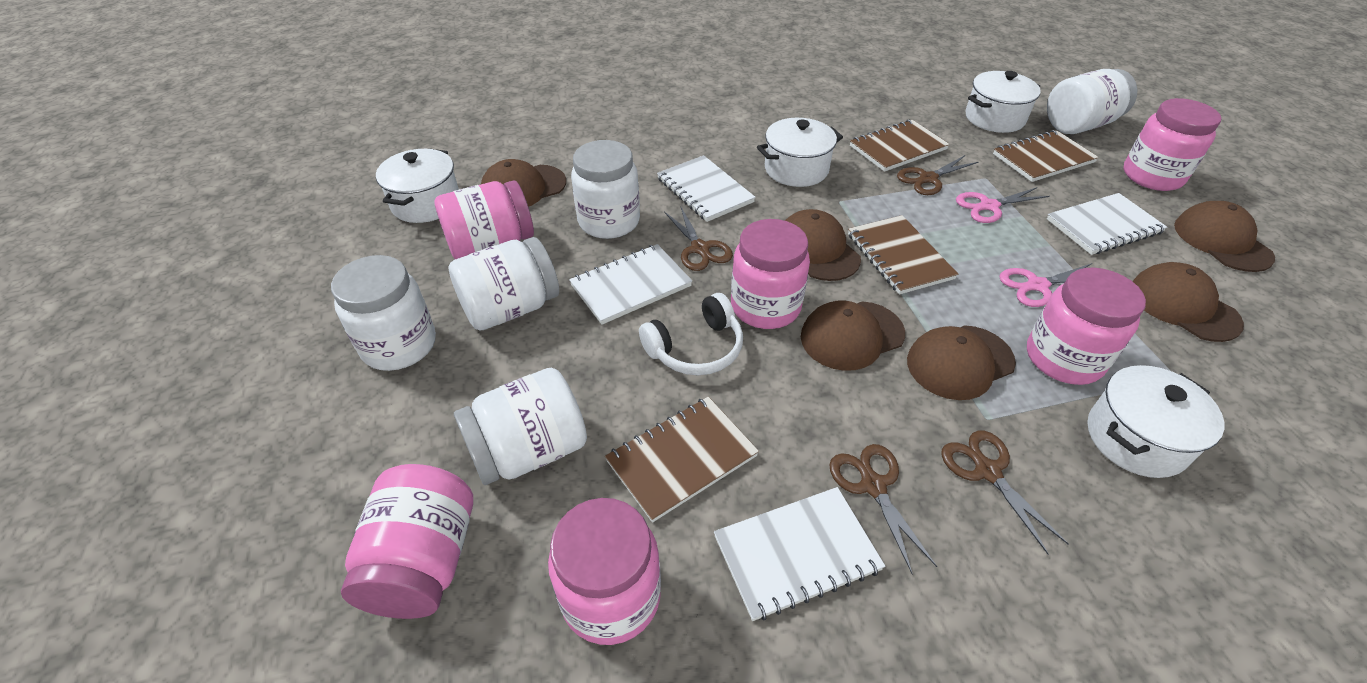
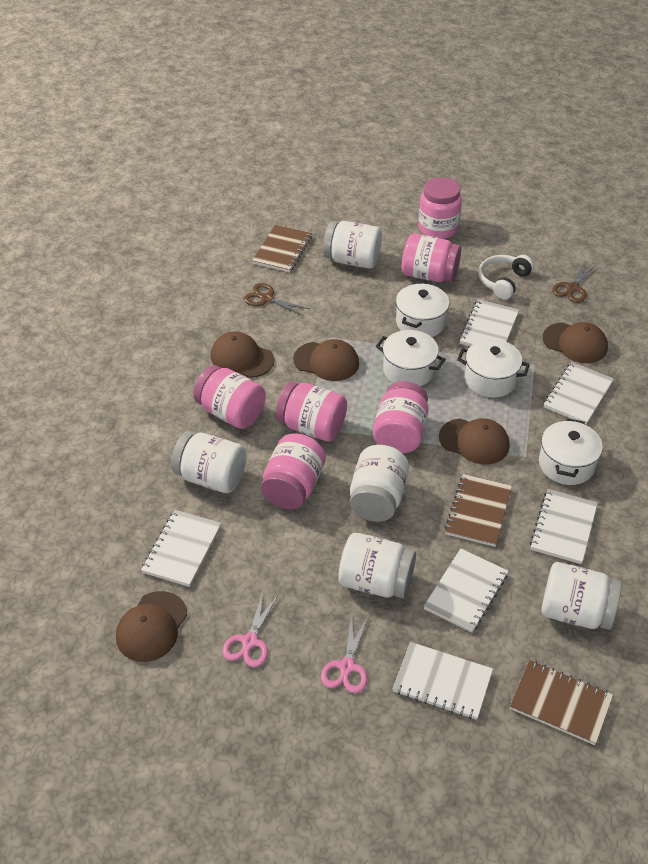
brown cap: [481,159,566,207] [785,209,861,281] [801,300,905,371] [907,325,1016,400] [1133,262,1244,342] [1174,201,1275,272] = 6 -> [116,591,187,662] [211,331,274,378] [293,339,359,381] [439,418,510,464] [543,322,608,363] = 5
brown notebook: [605,397,759,523] [848,215,958,294] [850,120,950,172] [993,130,1099,182] = 4 -> [252,225,312,272] [445,474,512,547] [510,660,613,745] = 3
brown scissors: [664,206,733,271] [829,444,937,575] [897,155,978,195] [941,430,1069,554] = 4 -> [244,283,309,316] [552,261,596,303] = 2
white notebook: [569,244,692,325] [657,155,756,222] [714,487,885,621] [1047,193,1167,255] = 4 -> [141,510,222,587] [393,642,493,720] [424,548,508,633] [459,299,519,346] [530,489,598,564] [544,362,614,425] = 6

